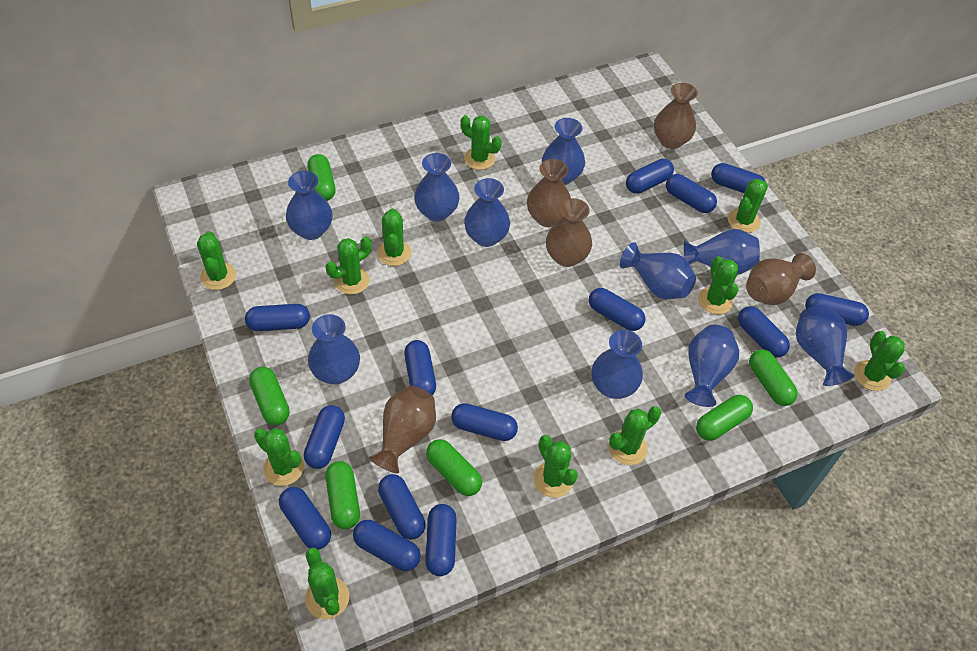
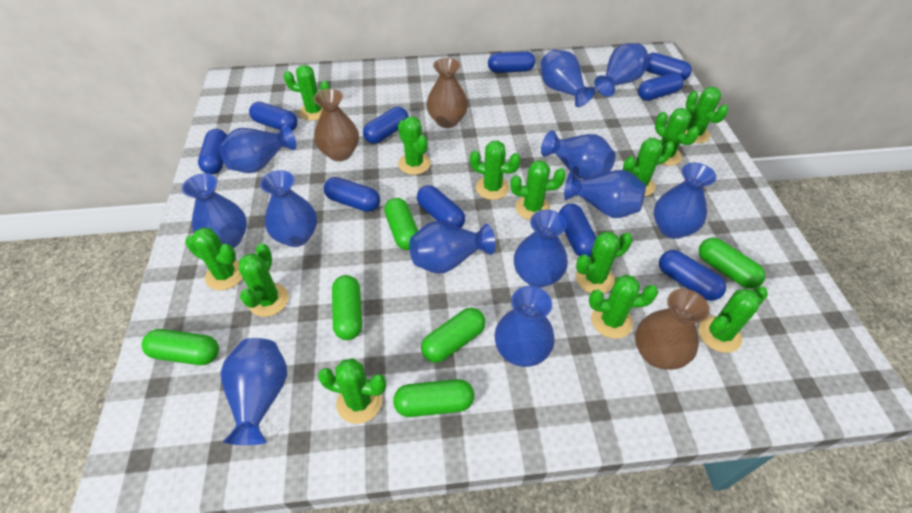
blue capsule: [245,304,310,331] [279,487,331,550] [304,405,345,469] [353,520,421,571] [378,474,425,540] [404,340,436,395] [425,504,457,576] [451,403,518,441] [589,288,645,331] [626,159,674,194] [666,174,717,213] [711,163,766,193] [738,306,790,358] [805,293,869,326] = 14 -> [198,129,227,174] [249,102,298,131] [324,177,380,212] [363,107,408,144] [417,185,465,228] [488,51,535,73] [559,204,597,257] [638,73,684,101] [646,53,692,80] [659,250,726,301] = 10
blue vase: [286,171,333,240] [308,314,360,384] [414,153,460,222] [464,178,510,247] [542,118,585,185] [591,330,643,399] [620,242,696,299] [684,229,760,275] [685,325,739,407] [796,305,855,386] = 10 -> [182,173,247,248] [219,124,296,173] [220,338,287,445] [260,170,317,247] [409,221,495,273] [495,286,555,367] [514,210,568,288] [541,50,595,107] [541,130,615,179] [564,170,646,218] [594,43,648,97] [654,163,716,239] = 12
brown vase: [369,386,436,473] [527,159,571,227] [546,198,592,267] [654,83,698,149] [746,253,816,305] = 5 -> [313,89,359,161] [426,58,468,128] [635,289,710,370] = 3
green cactus: [197,231,236,290] [254,428,304,486] [305,547,349,619] [326,237,371,295] [377,208,411,266] [461,115,502,170] [534,435,578,498] [609,406,661,465] [698,256,739,314] [728,179,768,233] [854,331,905,391] = 11 -> [185,228,243,290] [239,243,289,317] [284,65,330,121] [318,358,386,424] [398,116,431,175] [470,141,521,200] [510,160,566,220] [576,232,633,293] [589,275,658,339] [623,138,674,197] [655,108,699,166] [685,87,728,143] [699,287,768,353] = 13

